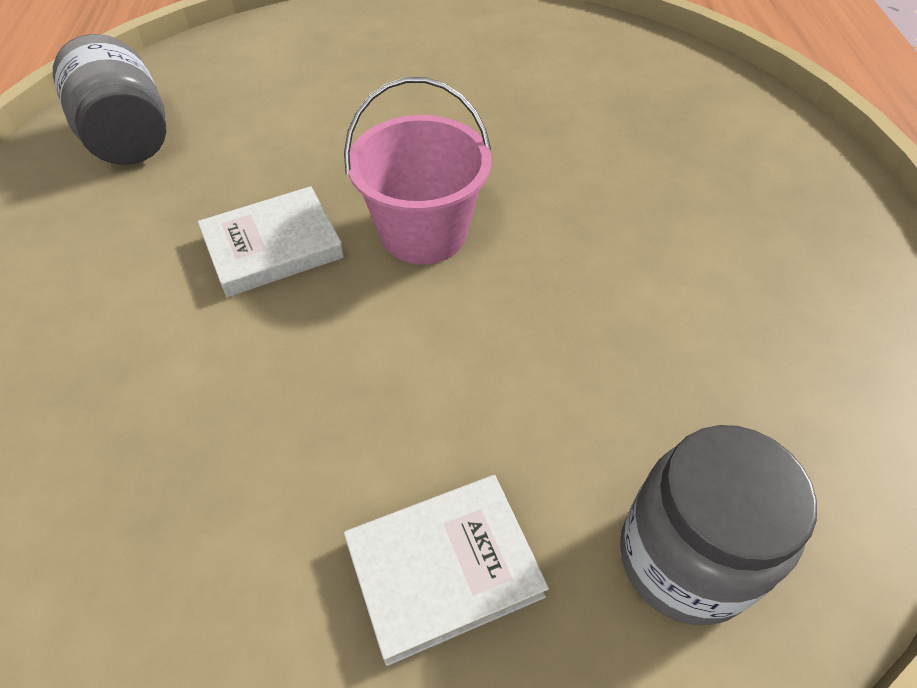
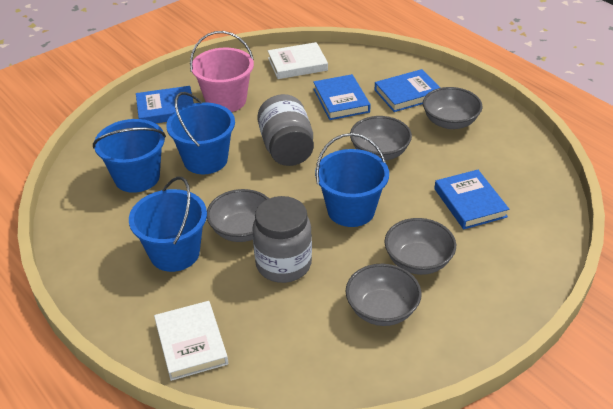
blue book: none = 0 -> [136,86,194,123] [313,74,371,120] [375,69,440,112] [434,170,509,229] = 4
blue bucket: none = 0 -> [93,119,166,193] [129,177,207,272] [166,92,235,174] [315,133,389,227] = 4
grey bowl: none = 0 -> [207,189,269,242] [346,264,422,326] [350,116,412,161] [385,218,456,275] [423,87,482,129] = 5

